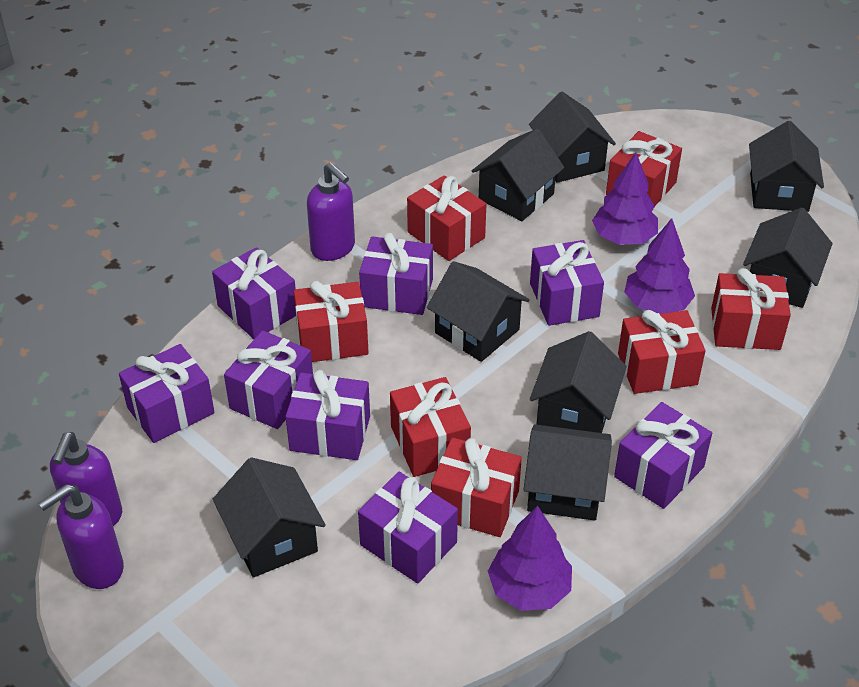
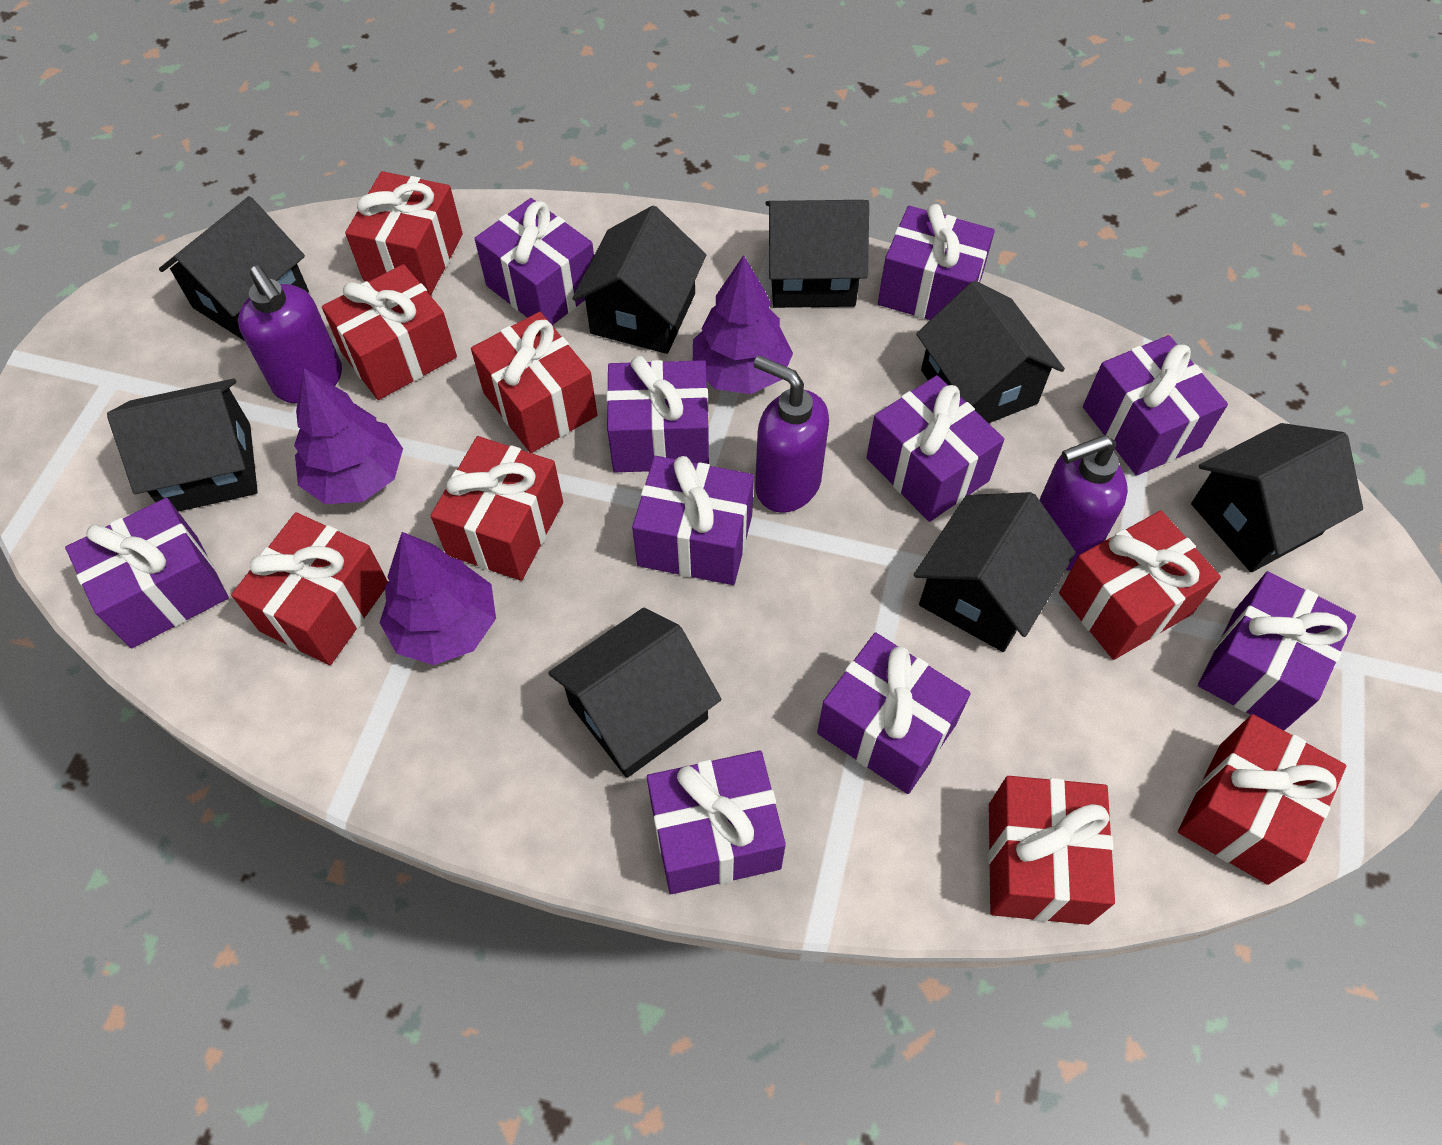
purple gift: [119,344,214,443] [212,247,296,339] [224,330,313,429] [285,370,370,460] [358,472,458,584] [359,233,433,315] [530,240,604,326] [614,402,712,509] = 8 -> [65,498,229,648] [475,198,594,325] [606,356,709,472] [632,456,754,585] [647,750,786,894] [817,633,971,794] [866,375,1004,522] [878,204,995,320] [1083,335,1228,476] [1198,571,1356,731] = 10
red gift: [294,281,369,362] [390,377,471,477] [407,175,486,261] [431,437,522,537] [606,131,682,206] [618,310,706,394] [711,268,791,350] = 7 -> [231,512,388,665] [322,264,457,400] [345,171,463,295] [430,436,563,581] [471,312,597,453] [988,776,1115,925] [1059,510,1221,660] [1178,714,1346,885] = 8

